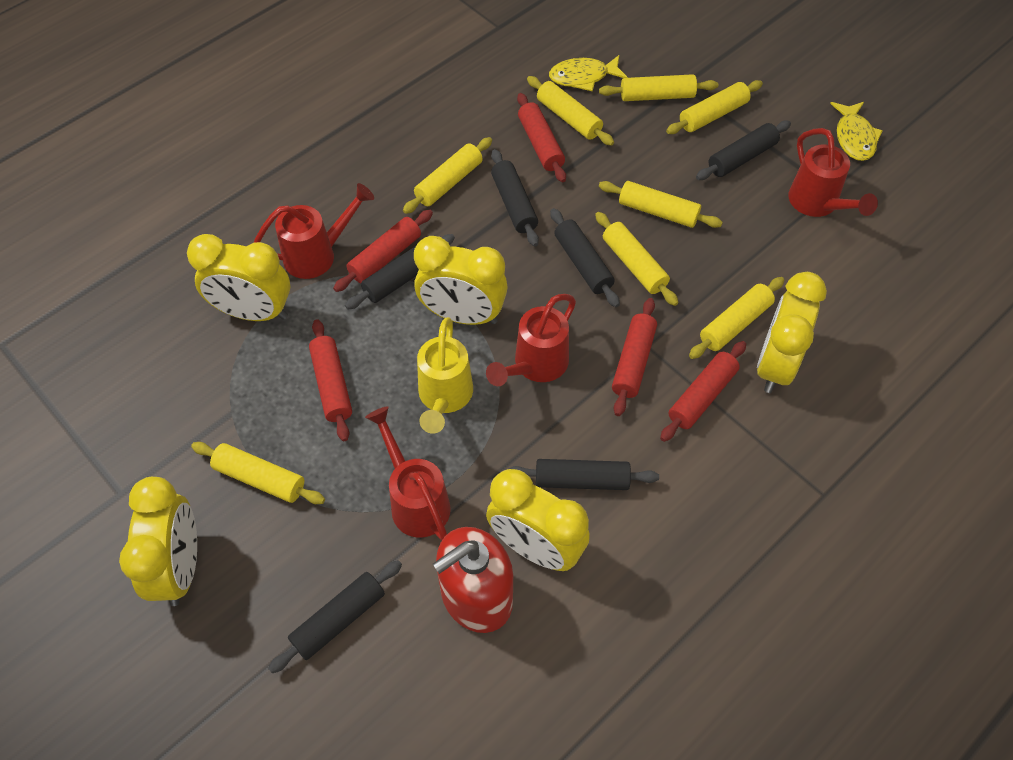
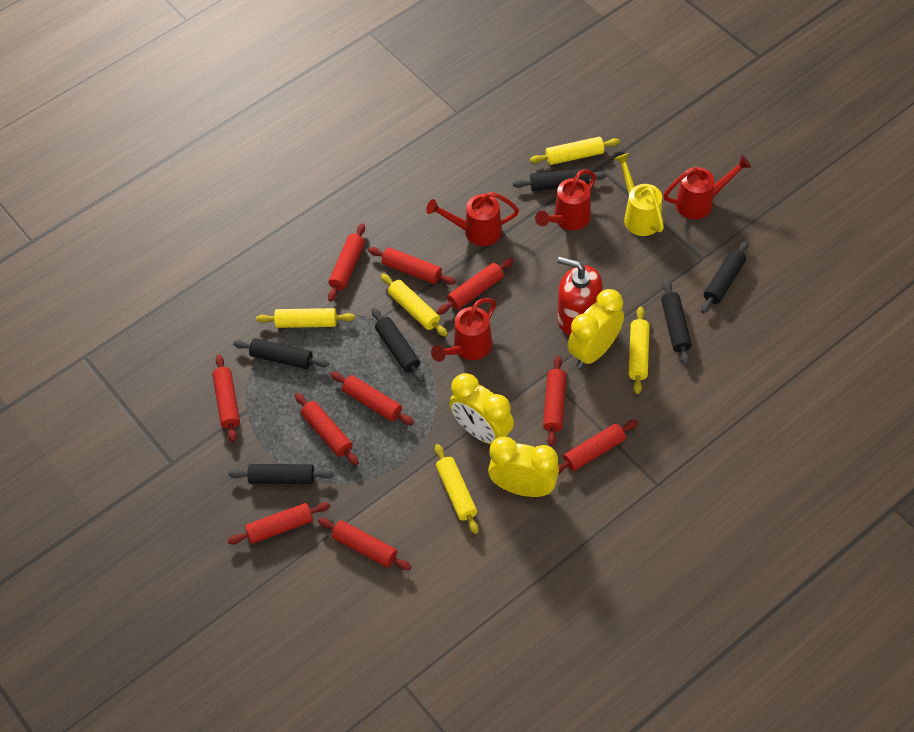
red rolling pin: [309,319,352,441] [333,210,433,292] [517,93,566,183] [612,298,657,416] [660,341,746,442] = 5 -> [212,355,240,442] [227,502,330,544] [295,393,359,465] [318,518,411,570] [328,223,365,302] [330,372,414,425] [368,247,456,285] [437,258,514,315] [543,356,567,446] [558,420,638,474] = 10
yellow clock: [119,477,197,606] [187,234,290,321] [414,236,508,325] [486,469,590,571] [757,272,827,393] = 5 -> [449,373,514,444] [488,437,559,497] [568,289,624,368] = 3
yellow fish: [549,55,628,91] [830,102,883,161] = 2 -> none = 0
yellow rolling pin: [191,442,325,504] [403,137,492,214] [527,76,614,146] [595,212,679,306] [599,74,718,101] [599,181,723,228] [666,80,763,134] [689,277,784,359] = 8 -> [256,308,355,328] [381,274,448,337] [435,444,479,534] [530,137,620,165] [629,307,650,394] = 5

